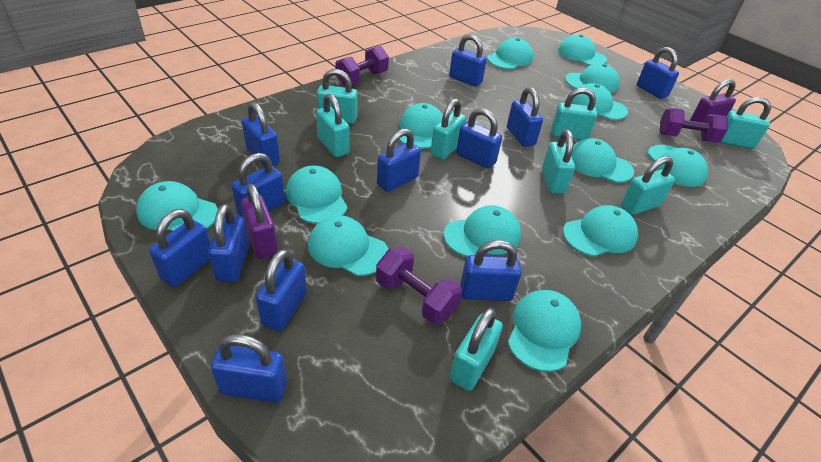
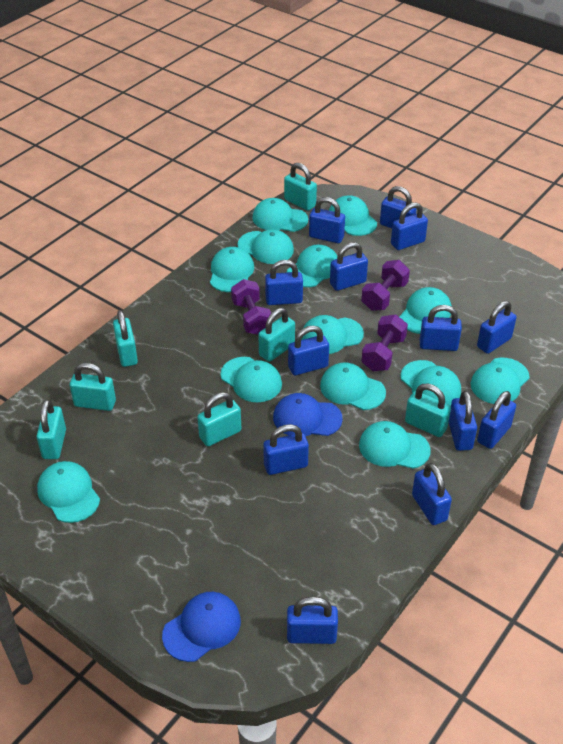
blue cap: none = 0 -> [162,592,241,662] [273,393,343,436] = 2
blue padlock: [149,209,211,287] [208,204,249,283] [211,334,287,403] [231,153,285,218] [242,102,280,166] [256,249,307,331] [377,128,421,192] [449,34,487,87] [456,108,502,169] [460,240,522,301] [507,87,543,147] [637,47,679,99] = 12 -> [263,424,309,475] [265,260,303,305] [287,596,338,644] [288,326,329,375] [309,197,345,243] [330,242,368,291] [380,186,417,228] [391,203,428,250] [412,463,452,525] [420,305,462,351] [449,391,477,451] [477,301,517,354] [477,391,516,449] = 13
purple padlock: [241,184,278,259] [690,79,736,123] = 2 -> none = 0
turquoise padlock: [316,94,350,157] [317,69,358,124] [430,98,466,160] [450,308,503,391] [542,130,575,194] [551,88,597,140] [621,156,675,215] [720,97,771,149] = 8 -> [36,399,66,459] [70,363,116,411] [113,310,138,367] [197,392,241,446] [258,308,295,362] [284,163,317,211] [405,383,451,437] = 7

